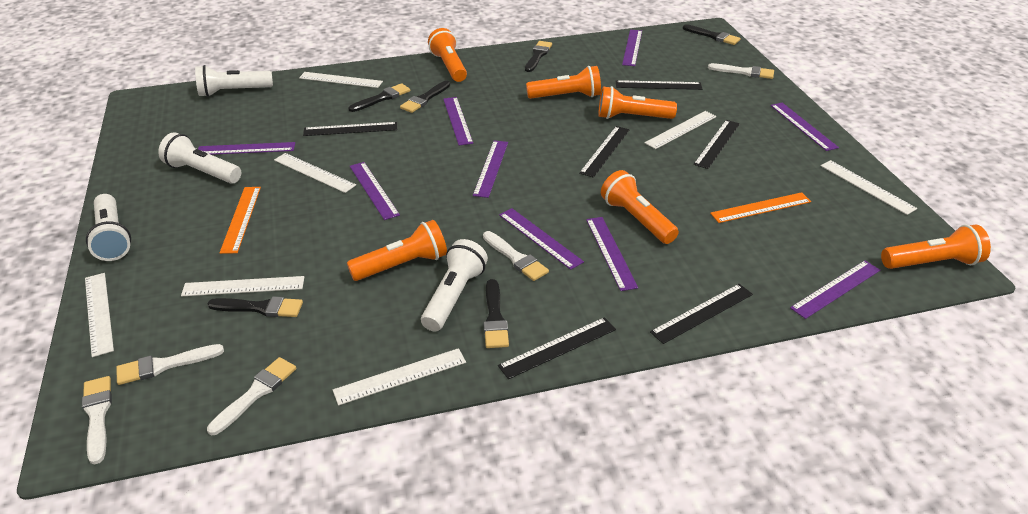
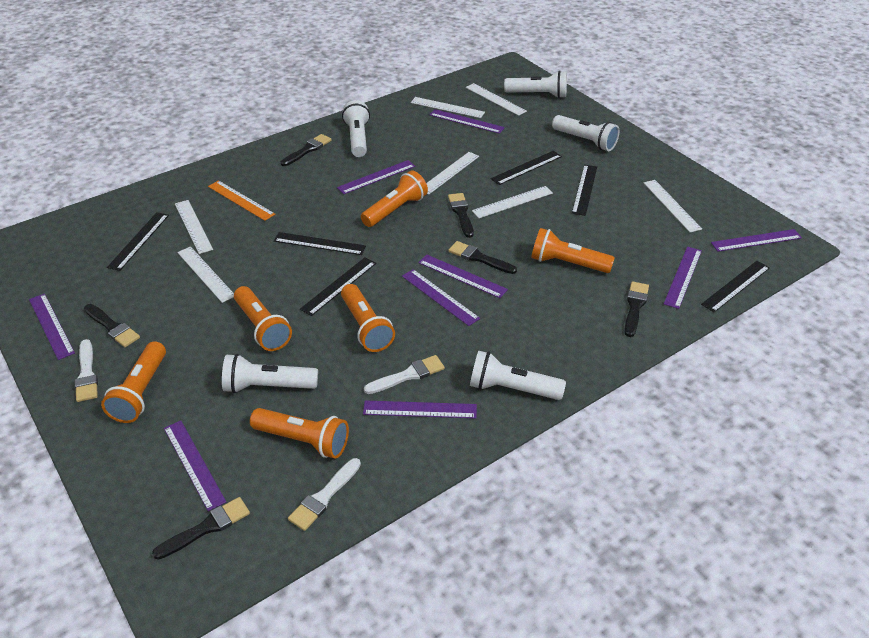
orange ruler: [220,187,261,254] [710,192,811,223] = 2 -> [208,180,275,221] = 1
white brush: [82,376,112,465] [116,344,224,385] [207,357,296,435] [483,231,549,281] [708,63,774,79] = 5 -> [75,339,98,402] [288,458,361,531] [364,355,445,394] = 3
white flashlight: [86,194,131,261] [158,132,241,184] [195,65,273,97] [421,239,488,331] = 4 -> [222,354,318,393] [342,100,370,157] [470,351,566,400] [504,71,567,98] [552,115,619,151] = 5

